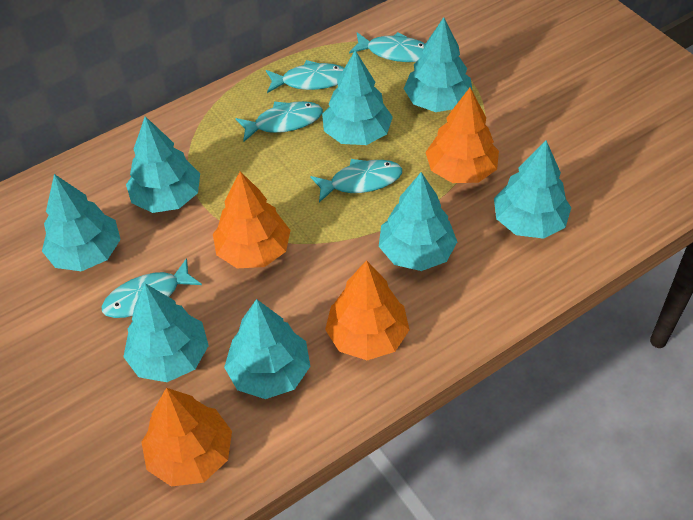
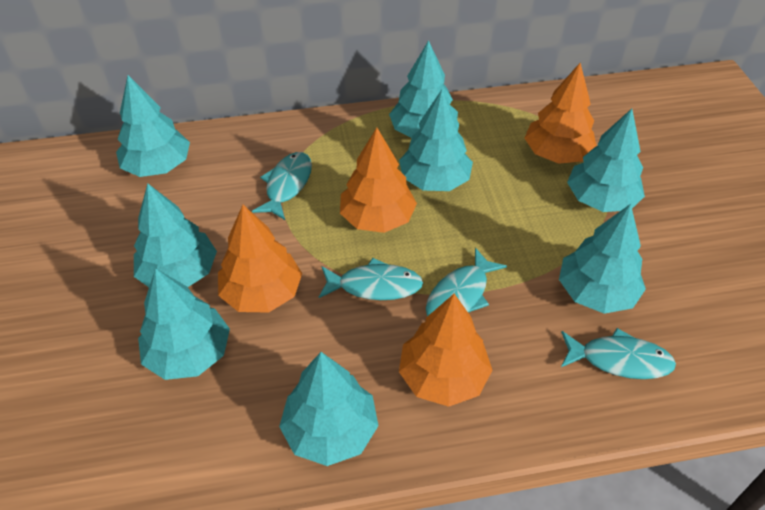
turquoise fish: [101,258,202,318] [235,101,323,142] [266,60,344,93] [310,159,402,202] [349,32,425,62] = 5 -> [252,152,312,220] [319,258,423,300] [426,248,507,316] [561,328,676,379] = 4

